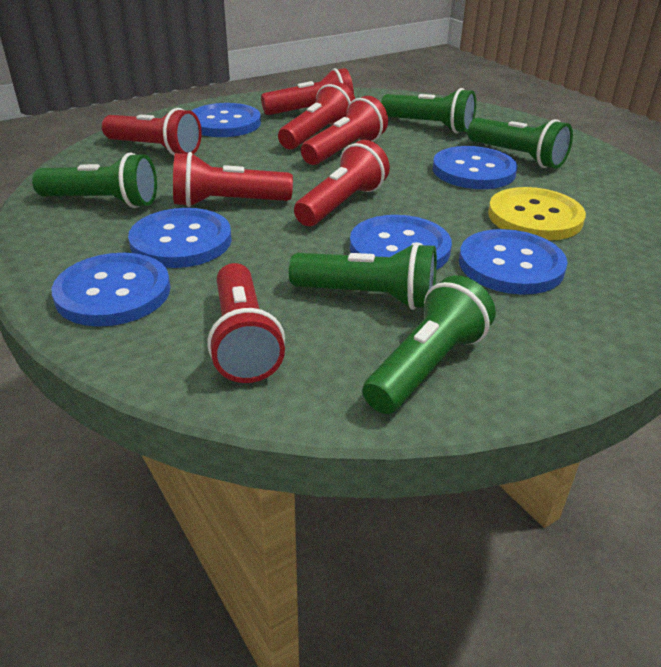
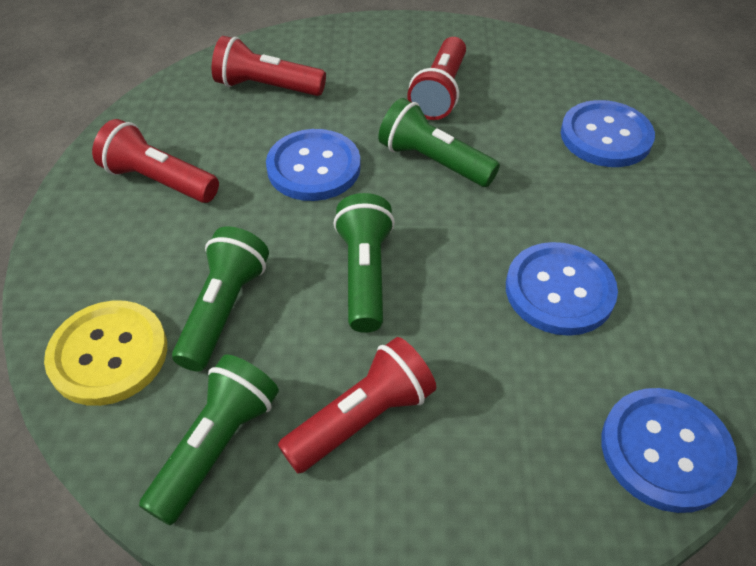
blue button: [52,253,170,326] [128,208,232,268] [192,103,261,137] [350,215,452,270] [433,146,517,189] [459,229,568,295] = 6 -> [266,129,361,201] [506,242,618,336] [561,100,655,167] [601,388,738,513] = 4
green flashlight: [32,153,157,208] [289,242,437,310] [363,275,495,414] [381,88,476,133] [468,118,573,169] = 5 -> [139,354,279,525] [172,226,269,371] [334,193,395,333] [378,98,500,187] = 4
red flashlight: [102,108,202,156] [173,152,293,207] [207,263,285,383] [261,68,354,115] [278,82,355,150] [294,140,390,226] [301,96,388,165] = 7 -> [92,119,219,203] [212,36,326,96] [278,337,436,474] [407,37,466,120] = 4

